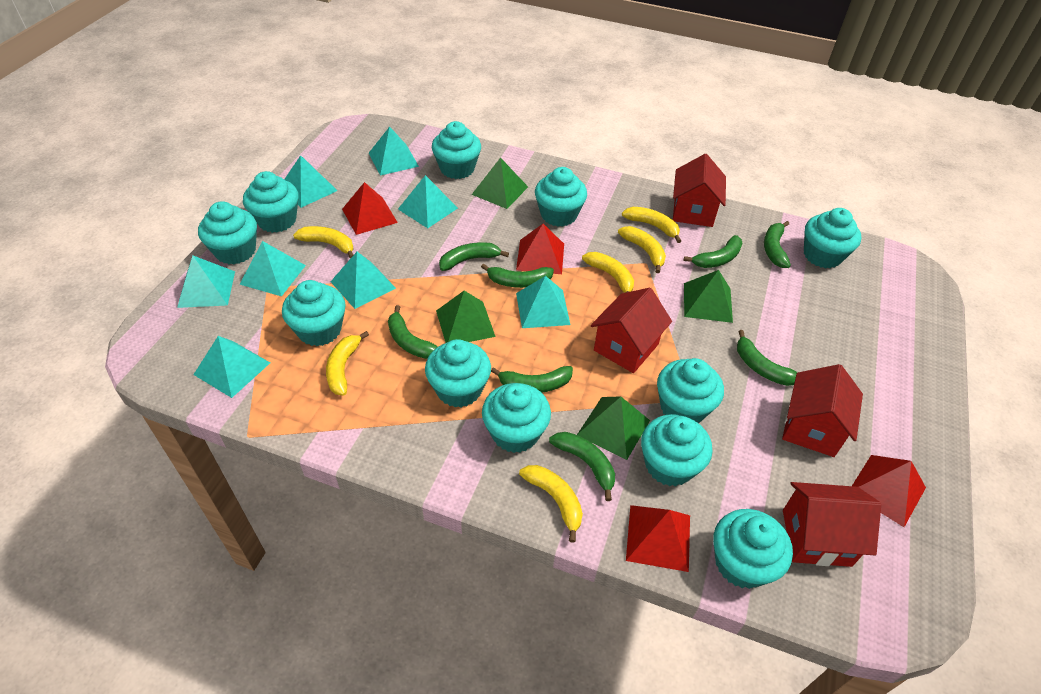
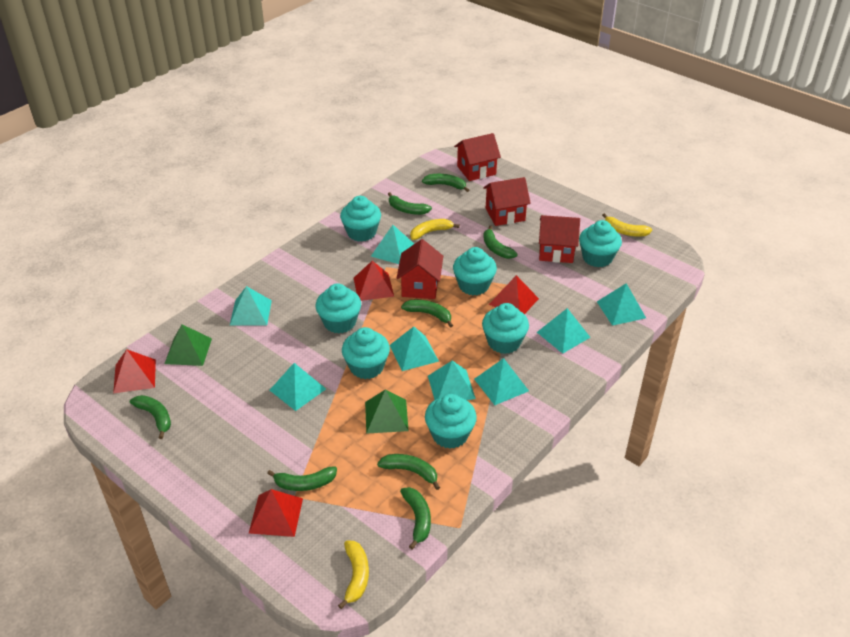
green pyramid: [436,291,496,343] [471,157,528,209] [577,396,650,460] [684,270,733,323] = 4 -> [164,324,212,366] [365,389,409,434] = 2
turquoise cupcake: [198,201,257,265] [243,171,299,233] [282,280,346,346] [425,339,491,407] [432,121,481,179] [482,383,551,453] [535,167,587,227] [641,414,712,486] [657,358,724,423] [713,509,793,589] [804,208,861,268] = 11 -> [316,283,361,334] [340,196,381,242] [342,327,390,379] [425,394,477,449] [453,247,497,295] [482,303,529,354] [579,220,622,267] = 7
yellow banana: [293,226,354,259] [326,331,369,396] [519,465,583,543] [582,252,634,293] [618,226,666,273] [622,207,681,243] = 6 -> [338,541,369,609] [410,219,460,240] [602,213,652,237] = 3

